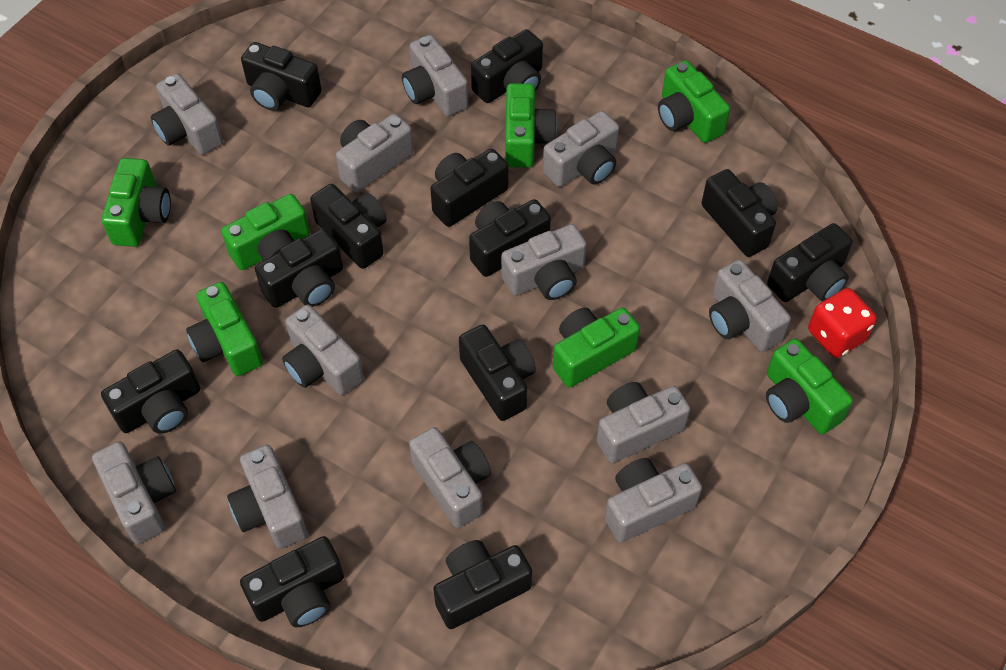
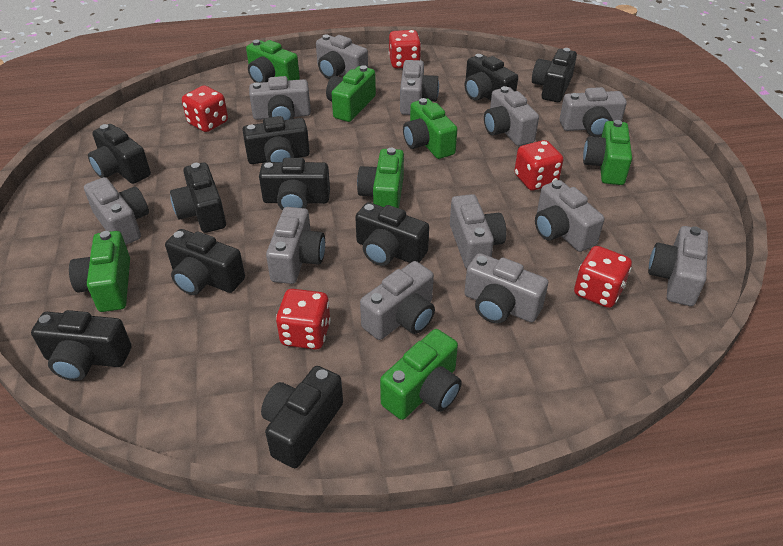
black camera: [101,349,200,434] [240,536,344,627] [241,42,322,111] [255,228,343,308] [310,184,387,269] [430,149,508,227] [433,540,532,629] [459,325,536,421] [469,199,551,277] [471,29,543,103] [701,169,778,257] [767,223,853,302] = 12 -> [31,310,132,381] [88,124,151,184] [165,229,245,295] [170,163,226,233] [242,116,310,164] [259,158,330,210] [261,366,343,468] [355,202,429,266] [465,54,518,101] [532,48,577,102] = 10
red dice: [808,288,877,358] = 1 -> [182,85,228,132] [276,289,331,350] [389,30,421,69] [514,140,563,190] [574,246,632,308] = 5

